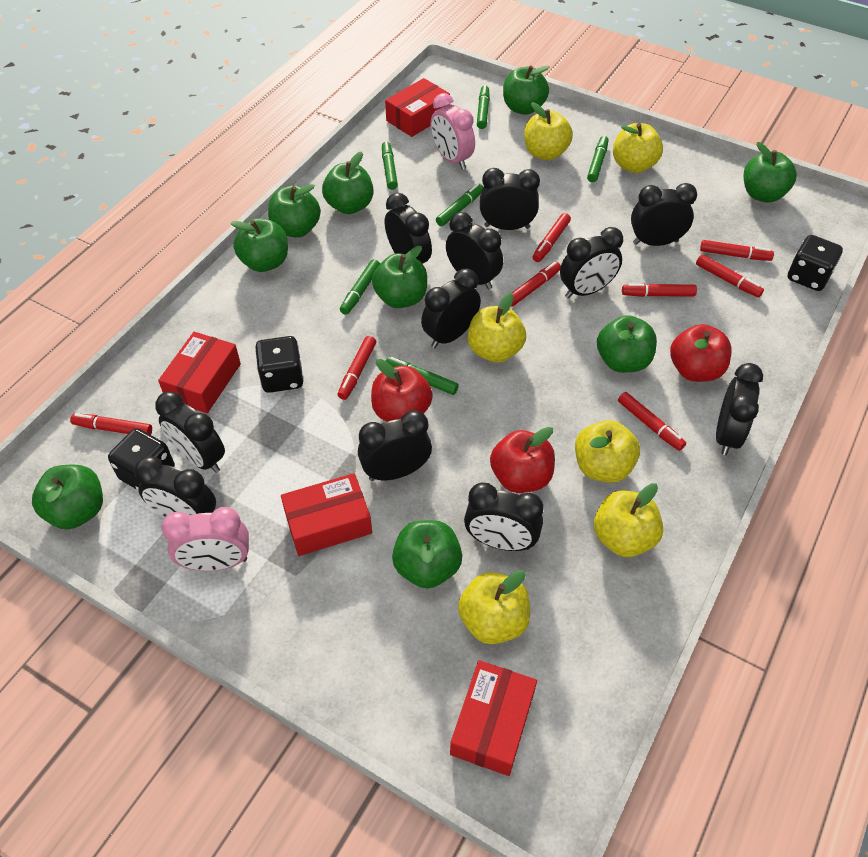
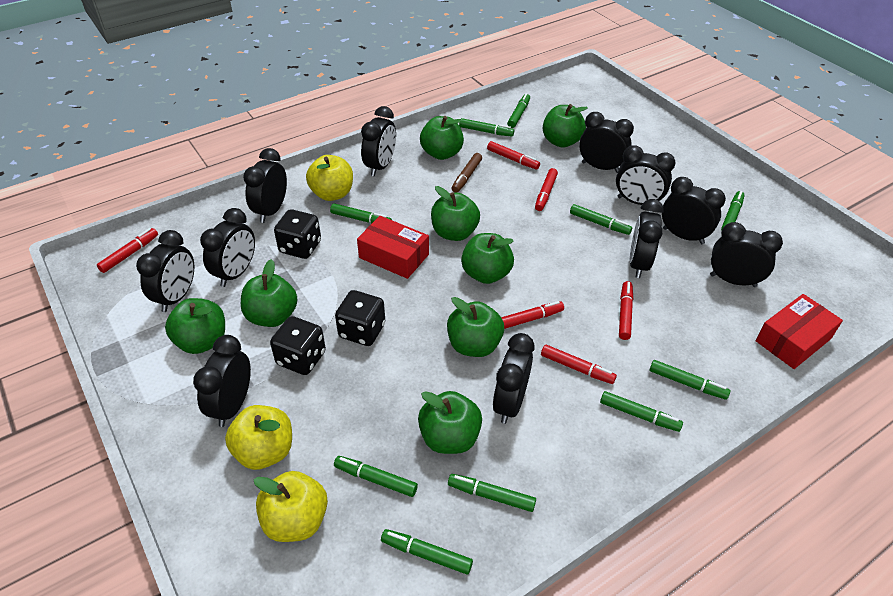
brown marker: none = 0 -> [452,153,482,193] = 1
green apple: [32,464,103,529] [230,218,288,272] [268,184,321,238] [322,152,374,214] [372,246,427,308] [392,520,462,589] [503,66,550,115] [597,315,657,373] [744,142,797,203] = 9 -> [165,298,225,354] [241,259,298,327] [418,391,482,454] [420,116,464,160] [431,186,480,241] [447,297,504,357] [461,233,514,284] [543,104,587,148] = 8
green marker: [340,259,380,315] [382,142,398,190] [386,357,459,395] [436,183,483,226] [477,85,490,129] [587,136,609,182] = 6 -> [330,203,392,224] [334,456,418,497] [381,529,473,575] [448,474,536,512] [459,118,514,137] [507,93,530,128] [570,204,632,235] [600,391,683,432] [649,360,730,400] [721,191,744,230] = 10
pink clock: [162,507,249,571] [431,93,475,170] = 2 -> none = 0
red apple: [371,359,433,422] [490,427,555,493] [670,324,732,382] = 3 -> none = 0
red box: [158,332,241,413] [281,473,372,556] [385,78,450,137] [450,660,537,776] = 4 -> [357,216,429,279] [756,294,843,369] = 2
red marker: [70,413,152,435] [337,336,376,400] [511,262,561,307] [533,213,571,262] [618,392,686,451] [622,283,697,297] [696,255,764,297] [700,240,774,261] = 8 -> [97,228,158,273] [487,141,540,169] [501,301,564,329] [535,168,558,211] [541,344,617,384] [619,281,633,340] = 6
yellow apple: [458,570,530,644] [468,292,526,363] [524,102,573,160] [575,420,640,483] [594,483,663,557] [613,123,663,173] = 6 -> [225,405,292,470] [253,471,328,542] [306,155,353,201] = 3

